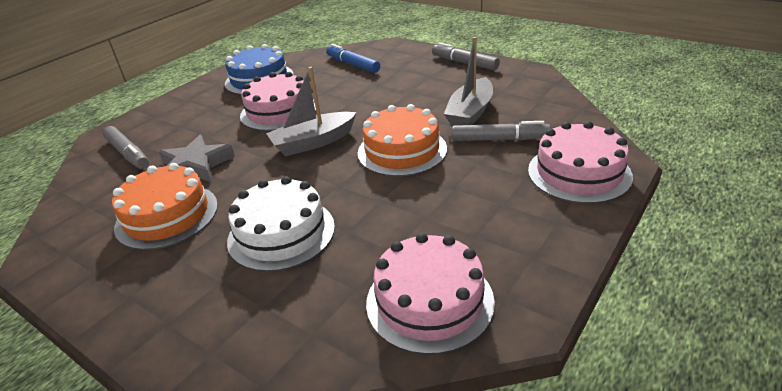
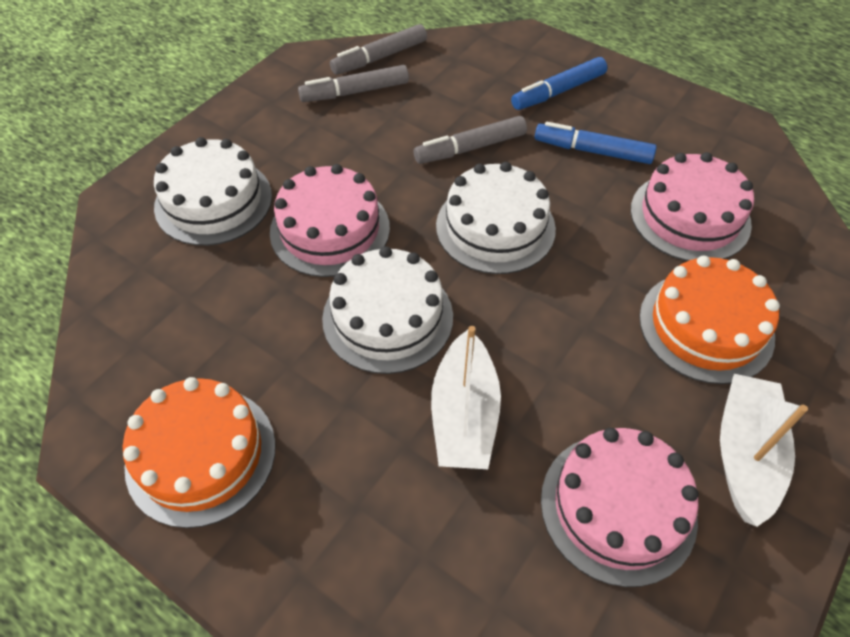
blue cake: [225,44,294,95] = 1 -> none = 0
blue marker: [326,44,380,73] = 1 -> [511,57,607,110] [535,122,657,164] = 2
grey boat: [266,67,356,156] [444,37,493,126] = 2 -> none = 0
grey star: [159,135,235,182] = 1 -> none = 0
white boat: none = 0 -> [431,326,501,469] [720,374,808,527] = 2
white cake: [227,176,335,272] = 1 -> [154,137,272,246] [322,246,453,374] [436,162,556,274] = 3

